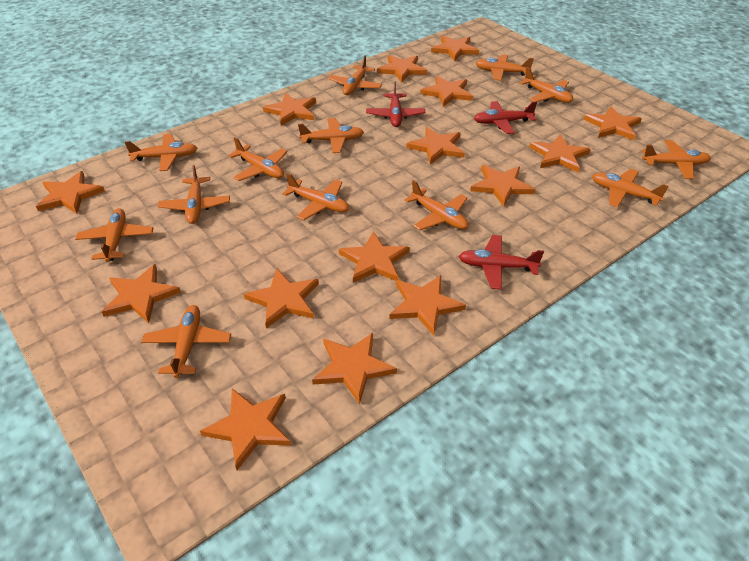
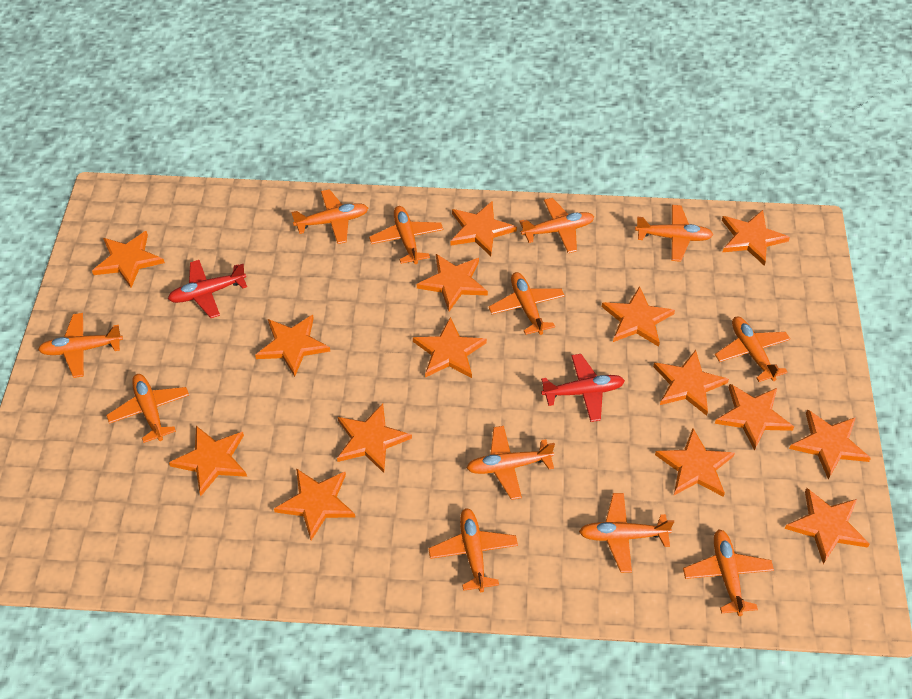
orange plane: [75,208,153,262] [125,134,197,171] [142,305,231,378] [158,165,230,224] [228,137,287,181] [282,173,349,220] [298,118,364,153] [328,55,382,95] [405,180,469,230] [475,54,534,81] [519,67,573,103] [592,169,669,207] [642,140,711,179] = 13 -> [38,313,123,378] [106,374,189,443] [291,189,368,244] [369,206,443,264] [428,508,518,592] [467,426,555,500] [489,272,565,335] [519,198,594,253] [579,493,674,573] [635,205,713,262] [683,530,774,616] [715,317,790,382] = 12
red plane: [366,82,425,127] [458,235,544,290] [474,101,537,134] = 3 -> [168,260,247,318] [541,354,625,422] = 2

